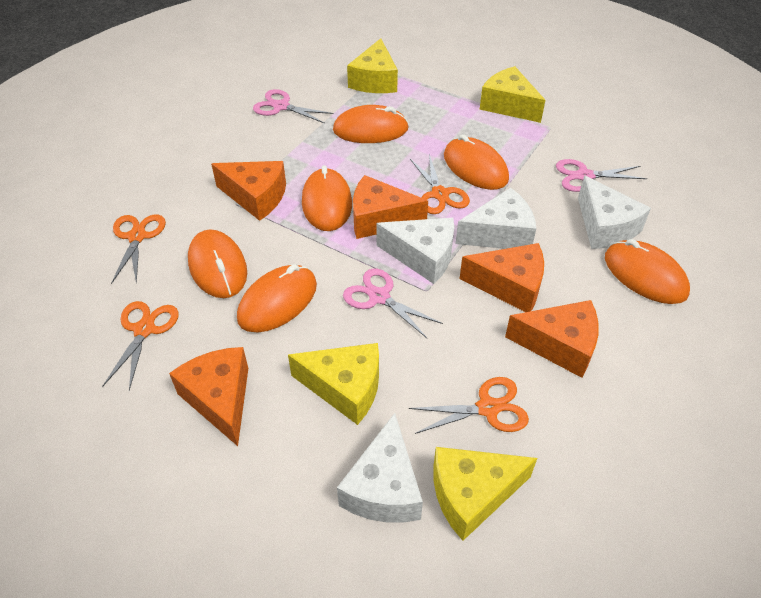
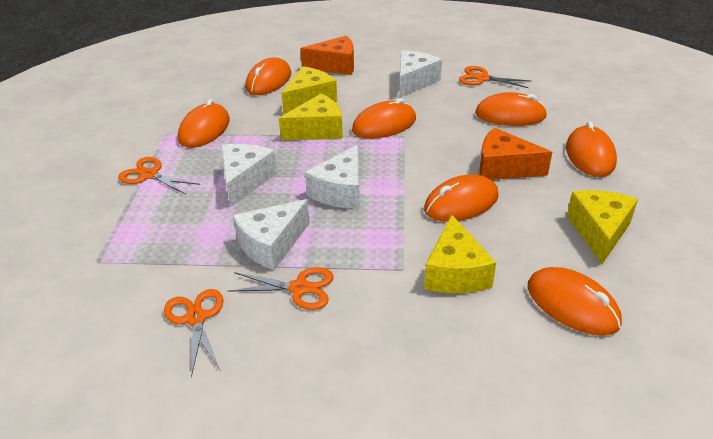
orange cheese: [169,347,248,446] [211,161,286,221] [353,175,428,239] [460,243,544,312] [505,300,599,378] = 5 -> [300,36,354,75] [479,128,552,180] = 2
orange mouse: [188,229,247,298] [237,264,317,332] [302,165,352,231] [333,105,409,143] [444,134,509,190] [605,239,690,304] = 6 -> [178,99,230,148] [245,58,291,95] [352,98,416,139] [424,174,499,222] [475,92,547,126] [528,267,622,336] [566,121,617,177] = 7
pink scissors: [253,89,333,124] [343,269,443,338] [556,159,647,192] = 3 -> none = 0

